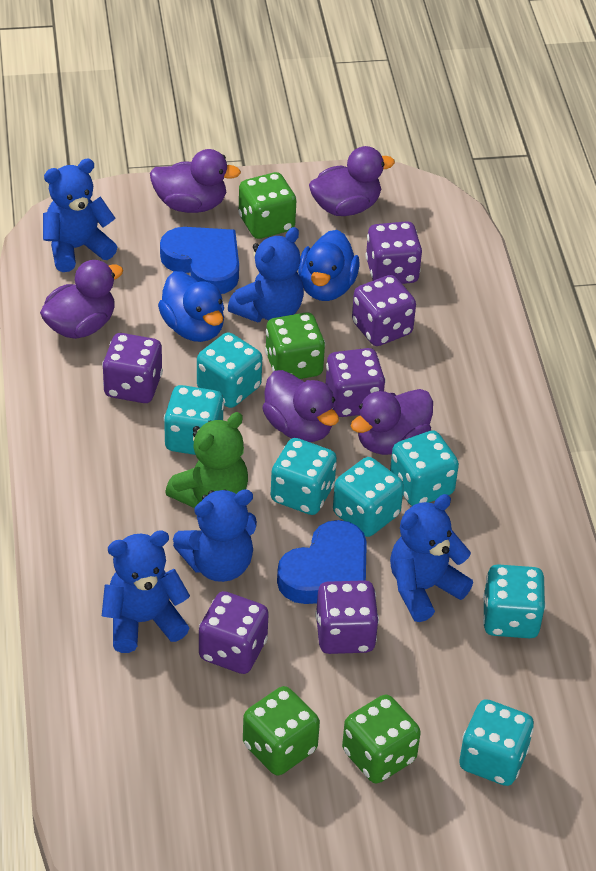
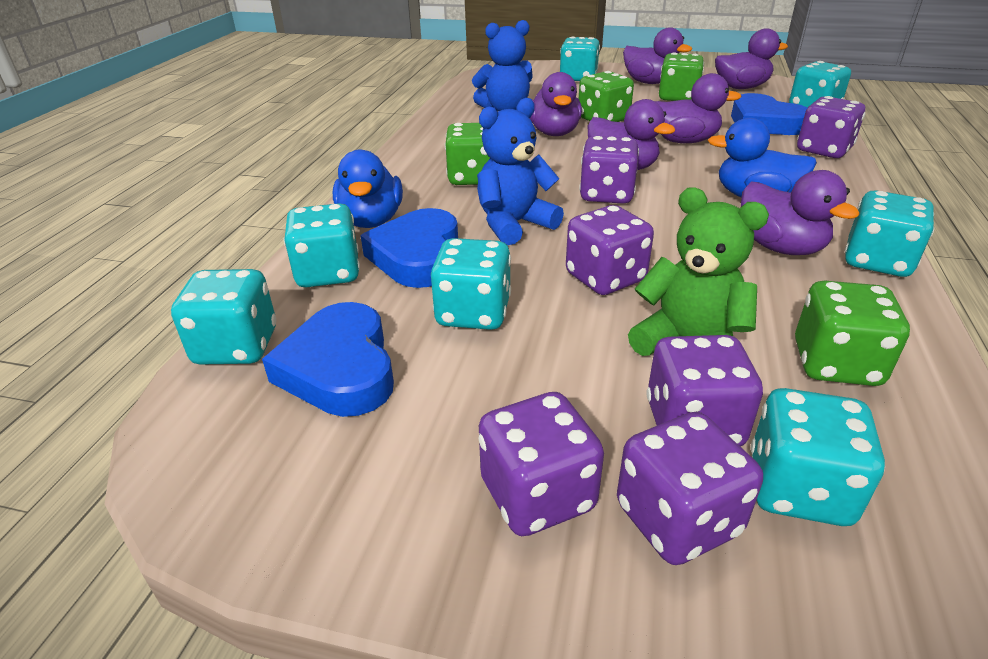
blue heart: [160,227,239,294] [277,520,367,604] = 2 -> [262,302,394,417] [360,208,458,288] [731,93,807,135] = 3
blue teddy bear: [43,159,117,272] [102,530,190,653] [173,489,257,582] [228,227,304,322] [390,494,473,622] = 5 -> [472,20,533,111] [477,98,564,245] = 2
purple duck: [40,260,123,339] [150,149,241,213] [262,370,339,442] [309,146,395,216] [351,389,433,455] = 5 -> [530,72,582,136] [588,99,675,170] [623,27,692,84] [655,73,741,143] [715,28,788,89] [741,170,860,255] = 6

